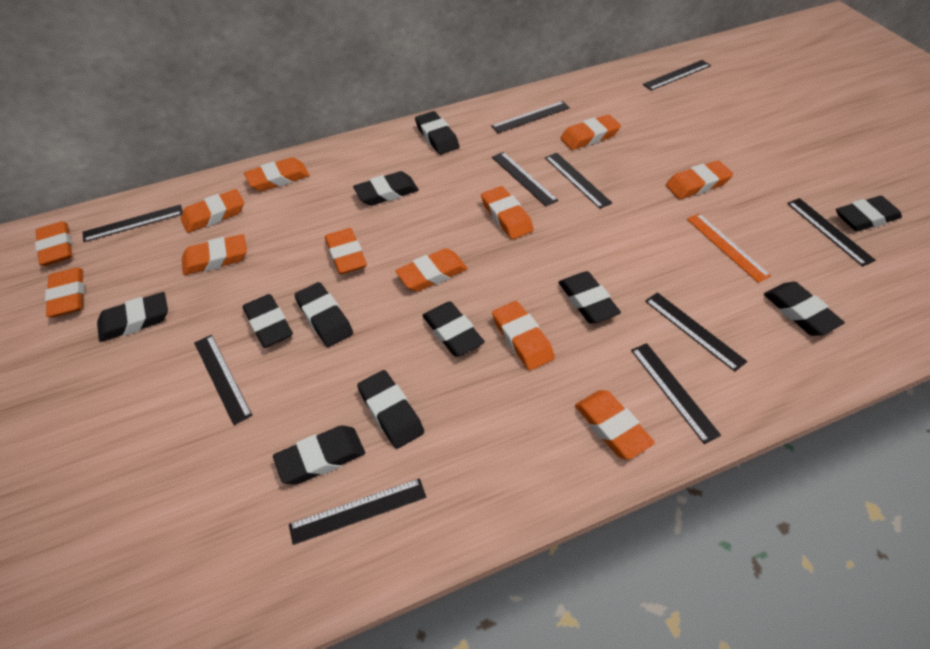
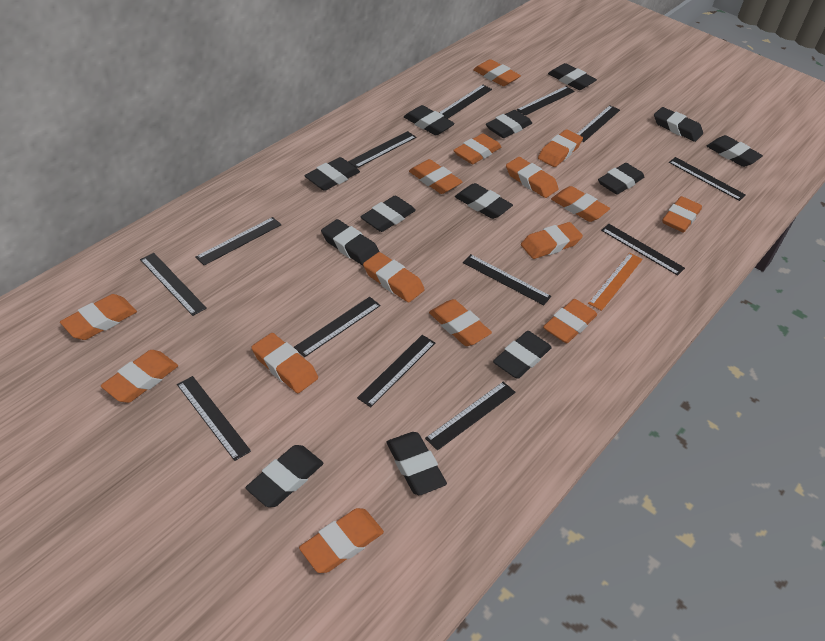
black eraser: [97,292,168,342] [243,294,293,348] [273,425,365,485] [295,282,353,347] [353,171,419,206] [357,370,424,449] [415,111,460,155] [422,301,485,357] [558,271,621,324] [764,282,845,336] [836,196,902,231] = 11 -> [246,445,323,507] [304,157,360,191] [321,219,379,266] [360,196,416,232] [386,432,447,495] [404,105,455,135] [455,183,513,219] [486,110,532,138] [493,331,552,379] [548,63,597,90] [598,163,644,195] [654,107,703,142] [707,135,763,167] = 13
black ruler: [83,204,183,242] [194,335,252,425] [289,478,426,545] [491,101,570,133] [492,152,558,206] [545,153,612,209] [631,343,721,444] [642,60,711,90] [645,292,747,372] [787,198,876,266] = 10 -> [140,253,207,316] [177,376,251,461] [195,217,282,265] [294,297,381,357] [348,131,416,168] [357,335,435,407] [425,382,516,451] [439,85,492,119] [463,254,551,305] [517,86,575,116] [577,105,620,142] [601,224,685,276] [669,157,746,201] = 13
orange eraser: [35,221,72,266] [45,268,84,318] [181,189,244,233] [182,234,247,275] [244,157,309,191] [325,228,367,275] [395,248,468,292] [481,186,534,239] [492,301,555,370] [560,114,621,150] [575,390,655,460] [666,161,733,199] = 12 -> [60,294,137,340] [101,350,178,403] [251,333,318,393] [299,508,384,573] [363,252,425,303] [409,159,463,194] [429,299,492,346] [453,133,501,164] [473,59,521,86] [506,157,559,198] [521,222,583,259] [538,129,583,167] [543,299,597,343] [551,186,610,222] [662,196,702,232] = 15

